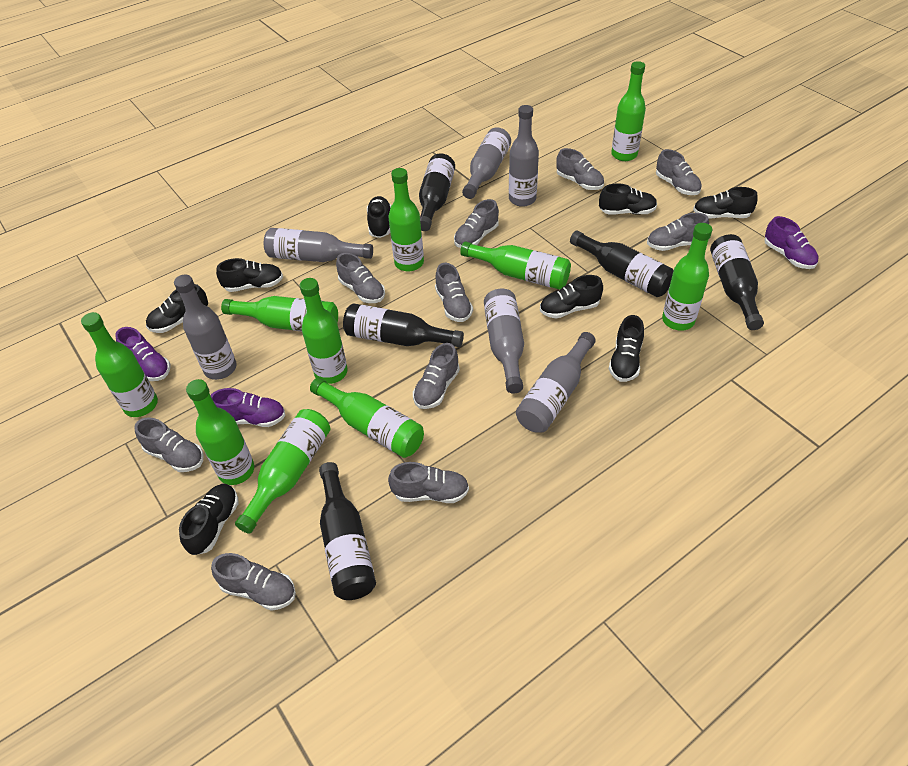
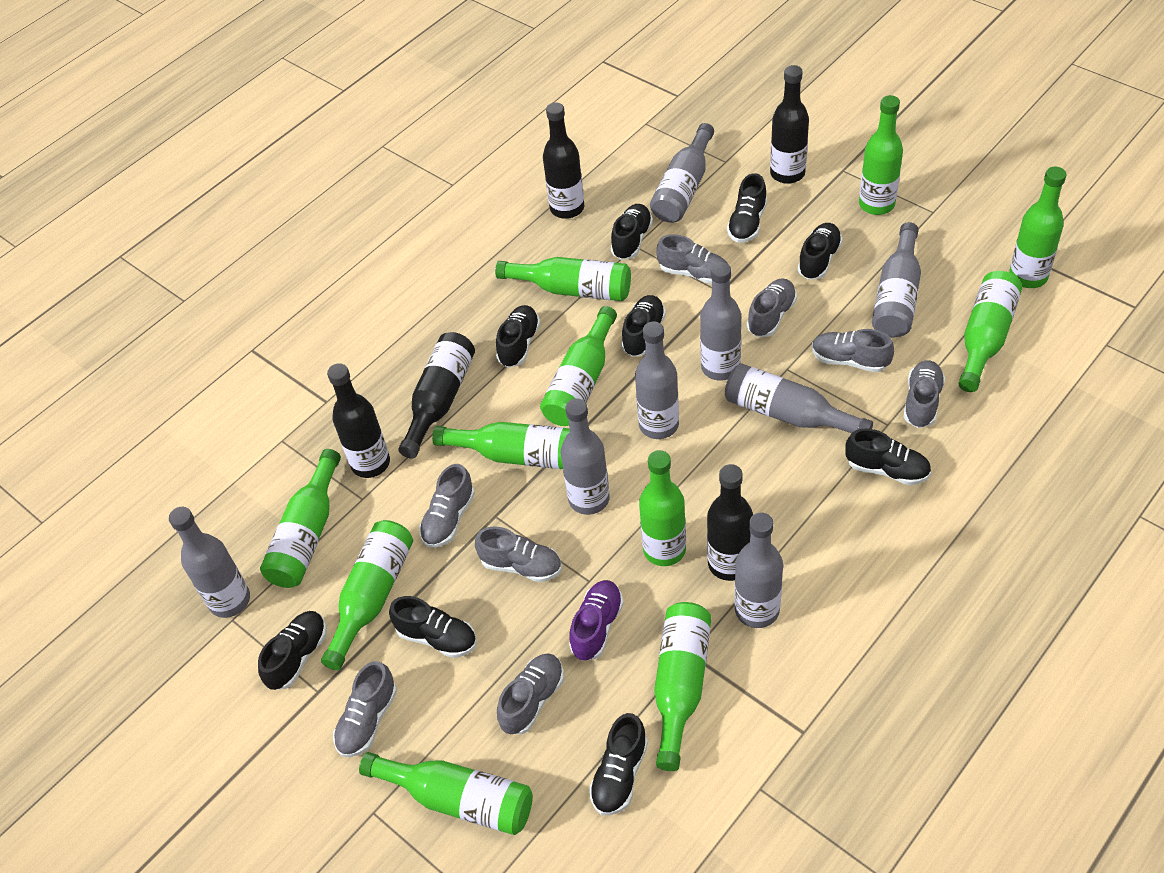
black shoe: [146,284,208,333] [179,484,239,555] [216,258,283,292] [367,196,391,238] [540,275,603,318] [599,183,657,215] [609,315,644,382] [693,187,758,219] = 8 -> [258,611,327,690] [389,596,477,658] [496,305,540,368] [589,713,648,815] [611,204,653,260] [621,295,666,357] [727,173,767,243] [798,223,843,280] [845,429,931,485] = 9
green bottle: [81,312,158,417] [186,379,254,485] [221,296,338,332] [235,409,330,534] [300,278,348,384] [310,378,424,458] [388,168,424,272] [460,241,571,290] [611,61,646,161] [662,223,712,331] = 10 -> [260,449,341,588] [321,520,413,670] [359,752,533,835] [432,422,570,469] [495,257,631,301] [540,306,617,426] [639,450,686,566] [654,602,711,771] [859,95,903,215] [958,271,1022,392] [1009,167,1066,288] = 11
grey bottle: [174,275,237,380] [264,228,373,262] [462,127,511,199] [484,288,524,394] [509,105,539,207] [516,332,596,433] = 6 -> [169,507,250,618] [561,398,610,515] [635,322,679,439] [650,123,714,223] [700,262,741,381] [725,363,873,433] [734,512,783,628] [872,222,921,337] = 8
grey shoe: [135,417,204,472] [211,553,296,611] [336,253,385,303] [388,462,469,503] [413,343,460,409] [435,263,473,322] [454,199,499,248] [556,148,604,190] [647,213,709,251] [656,149,702,195] = 10 -> [333,661,397,757] [419,464,475,548] [475,527,562,582] [497,653,564,734] [656,234,728,284] [747,278,797,337] [812,329,894,372] [904,360,945,428] = 8
purple shoe: [115,327,170,381] [210,388,285,427] [764,216,818,269] = 3 -> [569,580,624,661] = 1

